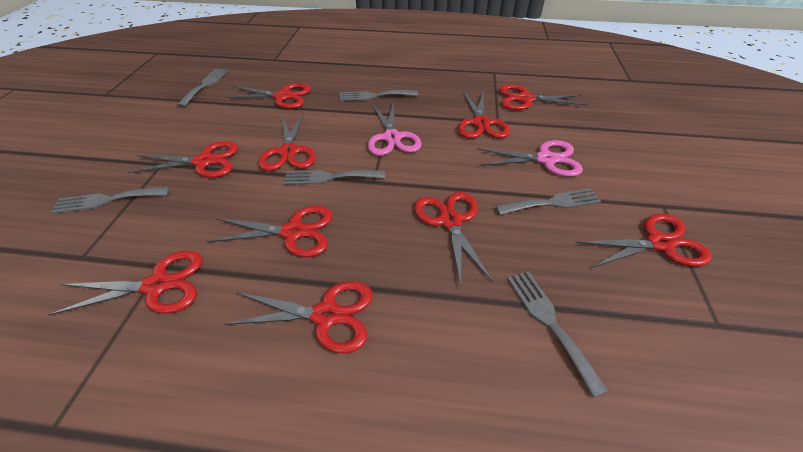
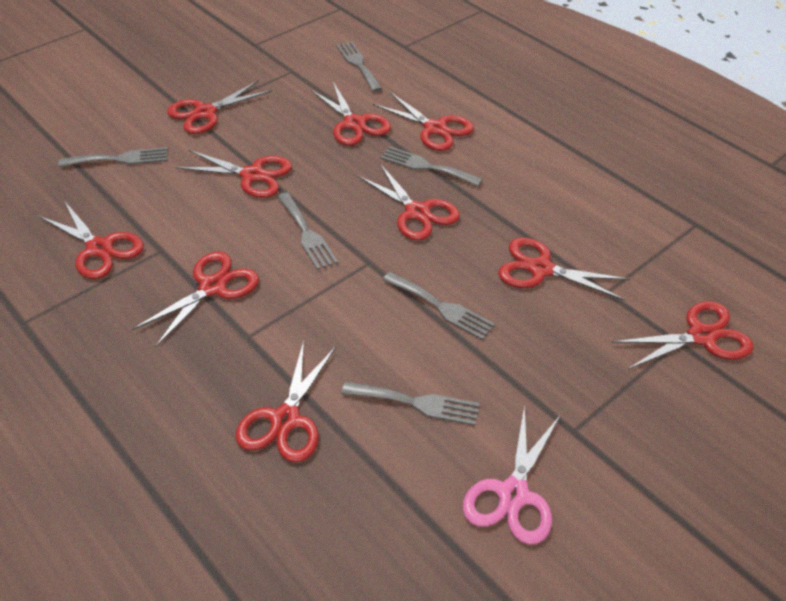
pink scissors: [368,102,422,156] [477,140,583,177] = 2 -> [463,405,560,545] = 1

